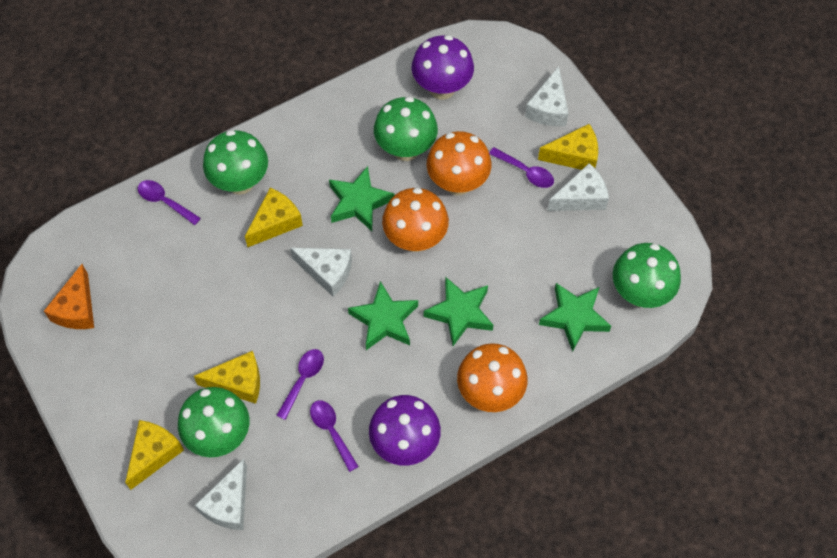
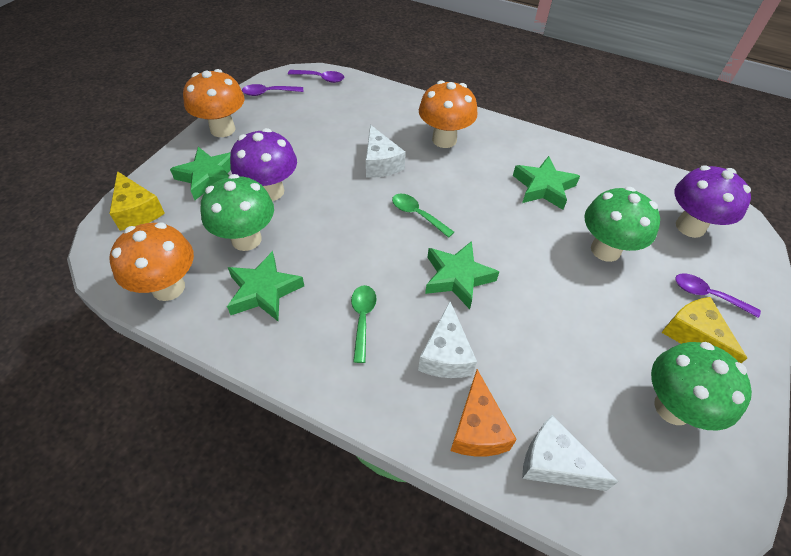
green mushroom: [178,387,249,457] [203,130,268,195] [374,96,438,161] [613,243,681,308] = 4 -> [200,174,274,251] [584,187,660,262] [651,342,752,431] = 3
green spoon: none = 0 -> [351,285,377,363] [392,194,454,238] = 2
purple spoon: [138,180,201,225] [276,349,324,420] [310,400,359,472] [489,147,554,188] = 4 -> [242,84,303,96] [288,70,344,83] [675,273,761,318] = 3
white cheese: [195,459,247,530] [290,248,352,297] [525,66,569,126] [547,163,609,211] = 4 -> [366,125,406,178] [418,301,477,378] [522,415,619,491] = 3
yellow cheese: [125,420,184,490] [194,351,260,404] [245,188,303,247] [538,124,598,170] = 4 -> [109,171,165,231] [661,297,747,363] = 2

